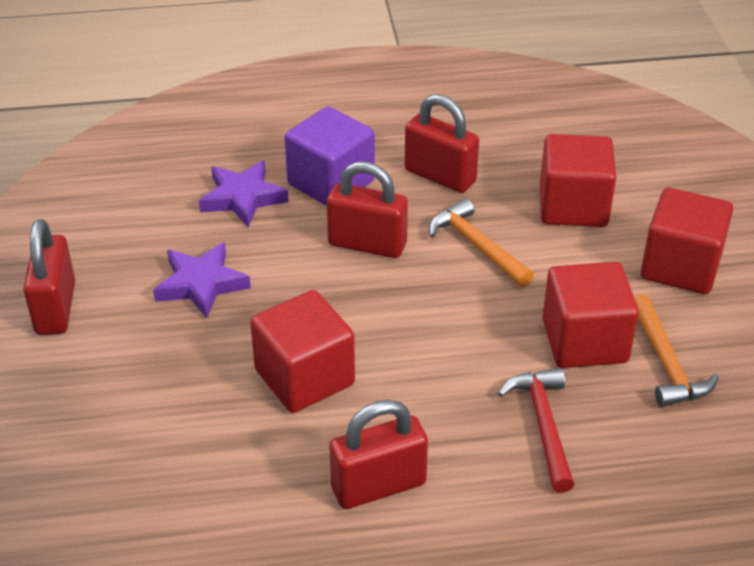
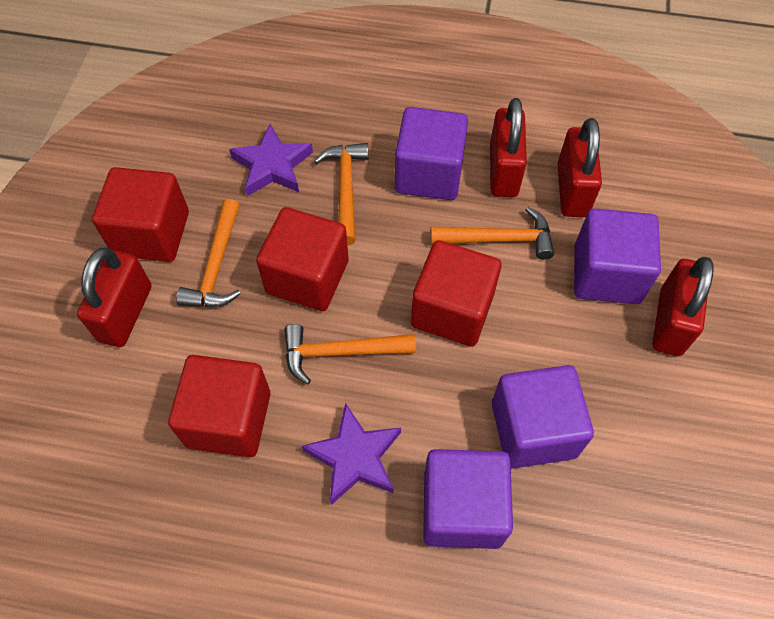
orange hammer: [429,198,534,287] [634,294,719,407] = 2 -> [176,199,241,307] [284,324,416,384] [314,143,369,245] [430,207,554,260] = 4
purple cube: [284,106,375,206] = 1 -> [395,107,468,200] [423,449,513,549] [492,365,594,468] [574,208,661,304] = 4
red hammer: [498,368,575,493] = 1 -> none = 0

